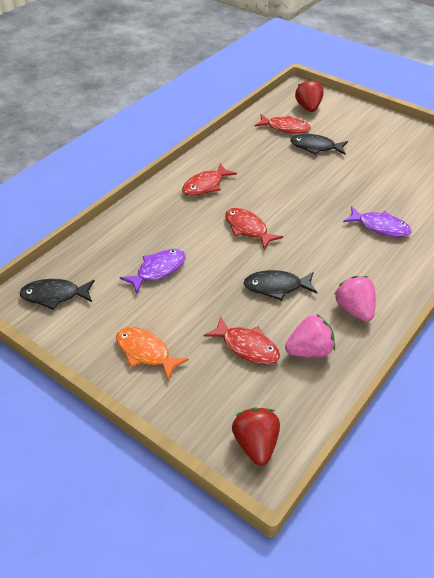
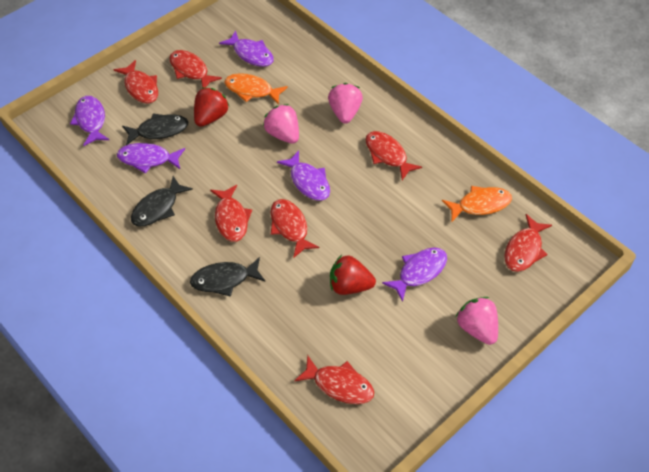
orange fish: [116,327,189,380] = 1 -> [224,73,288,105] [442,186,512,222] = 2
pink strawberry: [285,314,335,357] [334,276,376,322] = 2 -> [263,104,299,144] [328,83,363,124] [456,297,498,345] = 3
purple fish: [120,249,186,293] [343,206,411,237] = 2 -> [70,96,109,146] [117,143,185,173] [219,30,274,67] [277,150,330,201] [382,248,447,302] = 5
red fish: [182,163,237,196] [203,317,280,365] [225,208,283,249] [255,115,311,134] = 4 -> [114,60,158,104] [169,50,222,87] [210,185,252,242] [270,199,319,258] [294,355,374,404] [366,131,422,180] [504,214,552,272] = 7

